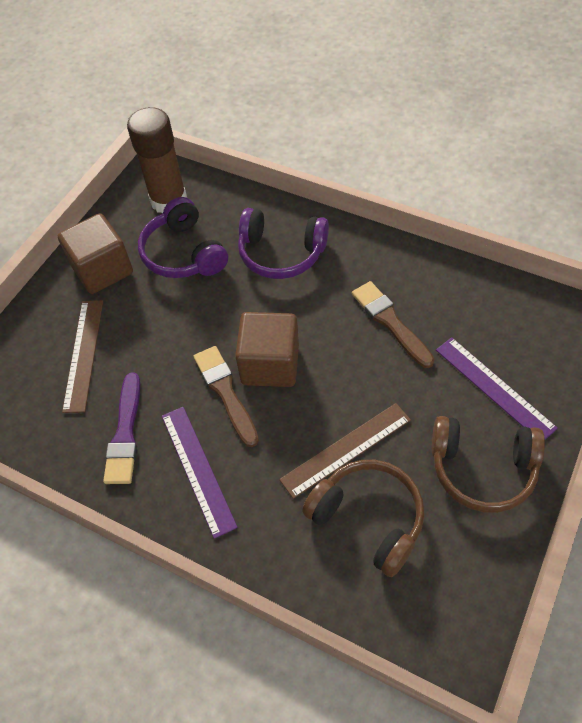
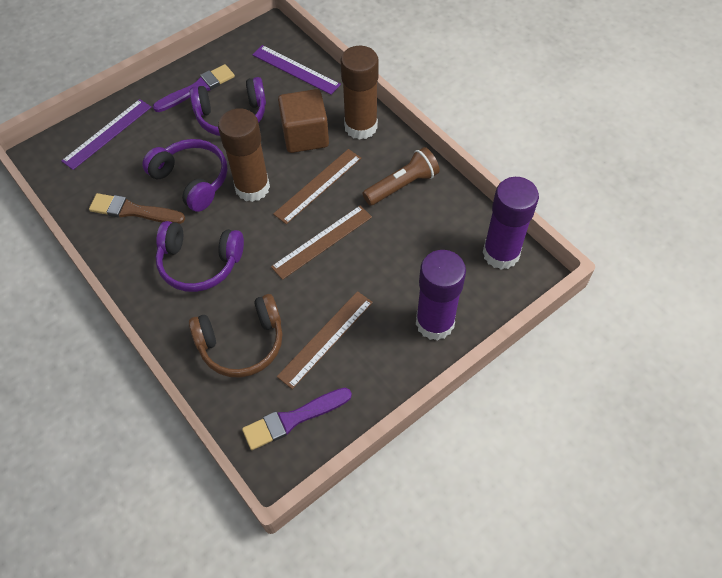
brown brush: [194,346,259,447] [352,281,434,368] = 2 -> [89,193,185,224] = 1
brown cube: [58,213,133,294] [235,312,299,387] = 2 -> [278,89,329,153] = 1
brown flashlight: none = 0 -> [363,147,440,206] = 1
brown glue stick: [127,107,187,213] = 1 -> [218,108,270,202] [341,46,379,140] = 2
brown headphones: [302,460,424,577] [431,416,545,513] = 2 -> [189,294,282,378] = 1
brown ruler: [62,300,103,413] [279,403,411,499] = 2 -> [271,205,372,280] [273,149,362,224] [277,291,373,389] = 3
purple brush: [103,373,140,484] = 1 -> [153,64,235,112] [242,388,352,450] = 2
purple glue stick: none = 0 -> [416,250,466,341] [483,177,539,270] = 2
purple headphones: [138,197,228,278] [238,208,329,279] = 2 -> [142,139,227,212] [156,221,244,292] [190,77,266,136] = 3

